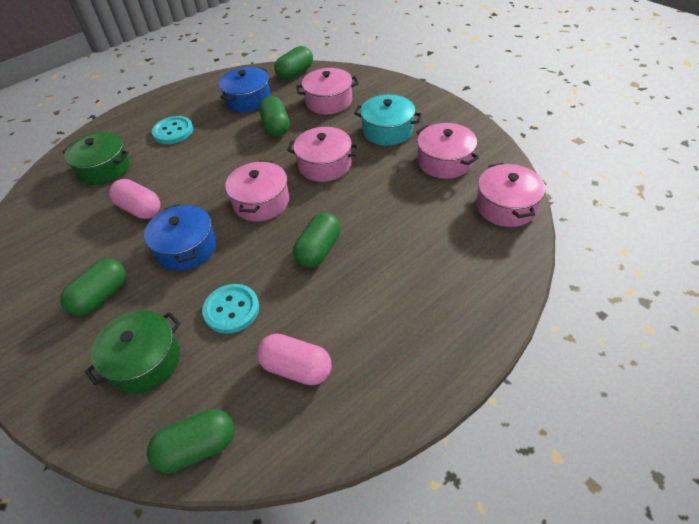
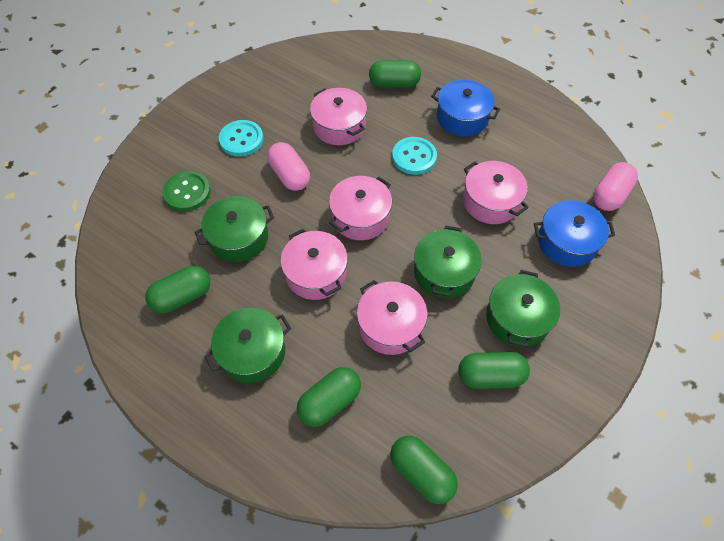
green button: none = 0 -> [162,171,211,211] = 1
green pot: [63,132,130,185] [85,310,181,394] = 2 -> [195,196,274,262] [204,307,291,383] [414,225,482,298] [486,270,560,347] = 4
turquoise pot: [354,94,422,146] = 1 -> none = 0

